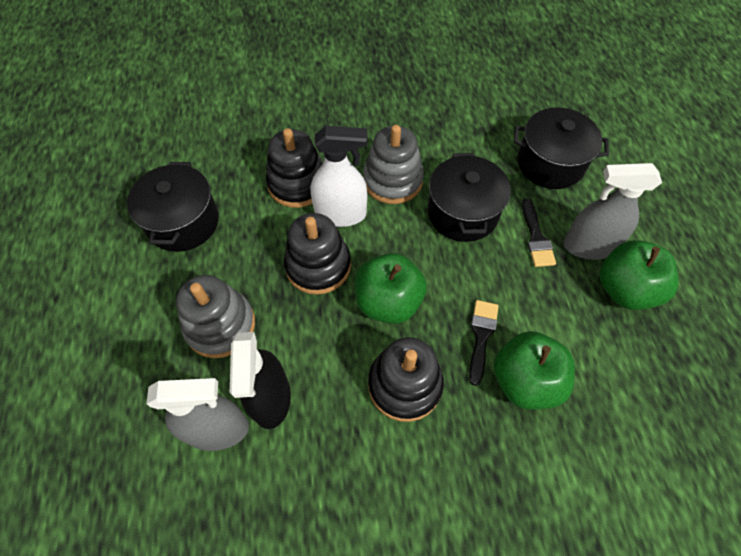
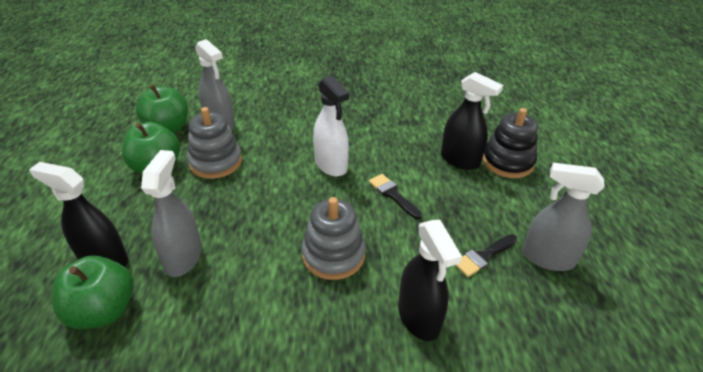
black pot: [127,162,219,252] [428,153,511,242] [514,107,609,189] = 3 -> none = 0
black spray bottle: [230,332,291,429] = 1 -> [29,162,128,267] [398,220,462,341] [441,72,503,170] = 3
black stacking toy: [266,128,323,208] [284,213,351,295] [368,337,444,422] = 3 -> [482,108,538,178] = 1
grey spray bottle: [146,378,249,451] [563,163,662,260] = 2 -> [141,150,202,277] [195,39,235,131] [522,163,605,271] = 3

